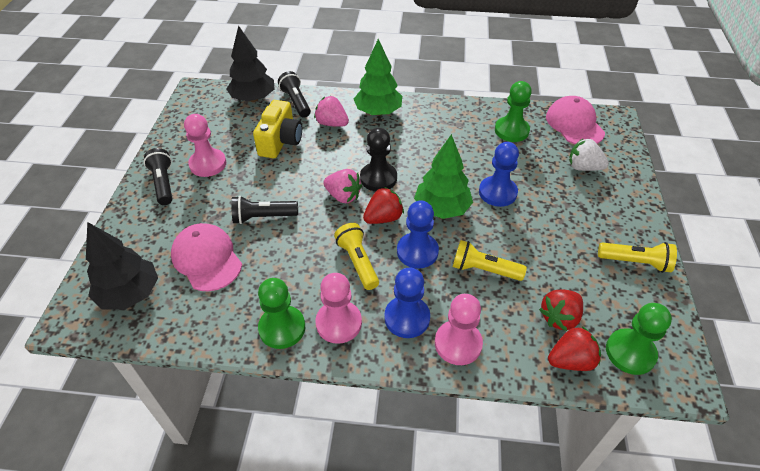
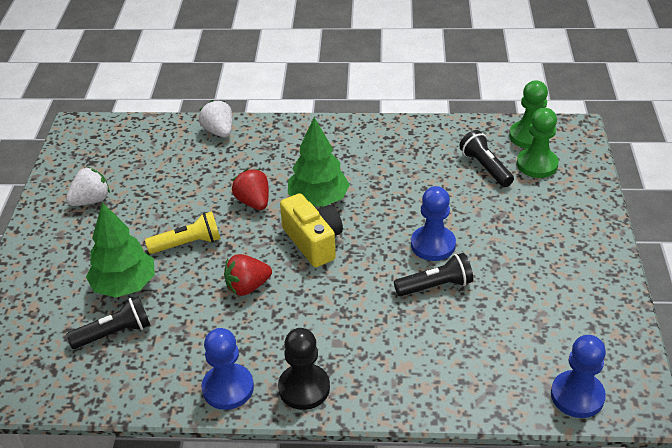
black tree: [86,222,158,310] [227,25,275,102] = 2 -> none = 0
green pawn: [258,278,305,349] [495,81,532,142] [606,303,672,375] = 3 -> [509,80,548,148] [517,108,559,178] = 2
pink cap: [171,223,242,291] [546,96,605,144] = 2 -> none = 0
pink pawn: [184,114,226,177] [316,273,362,344] [435,294,483,365] = 3 -> none = 0
pink strawberry: [314,96,349,127] [323,169,362,203] = 2 -> none = 0
red strawberry: [363,187,404,224] [539,290,583,331] [548,326,601,371] = 3 -> [224,254,272,296] [232,169,269,210] = 2
white strawberry: [569,139,609,171] = 1 -> [66,167,110,206] [199,100,232,138] = 2
yellow flashlight: [334,223,379,290] [453,240,527,281] [598,242,677,273] = 3 -> [145,211,221,254] = 1

